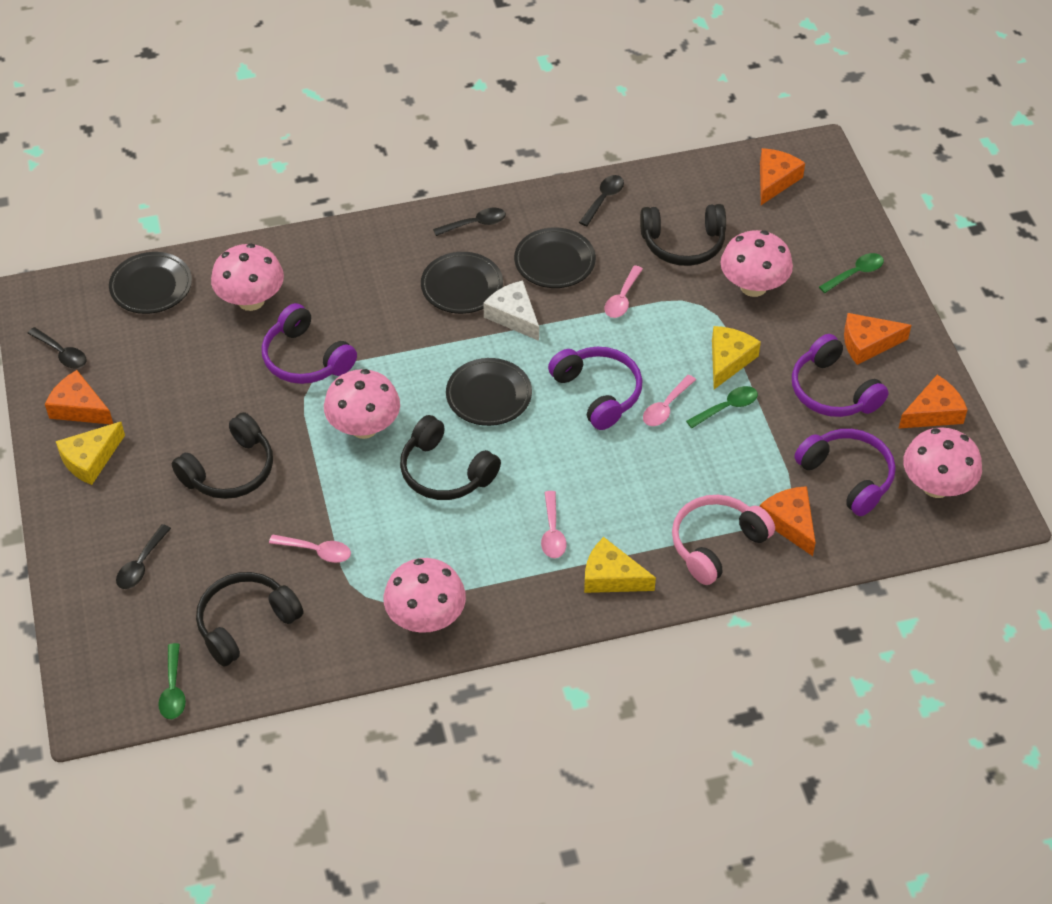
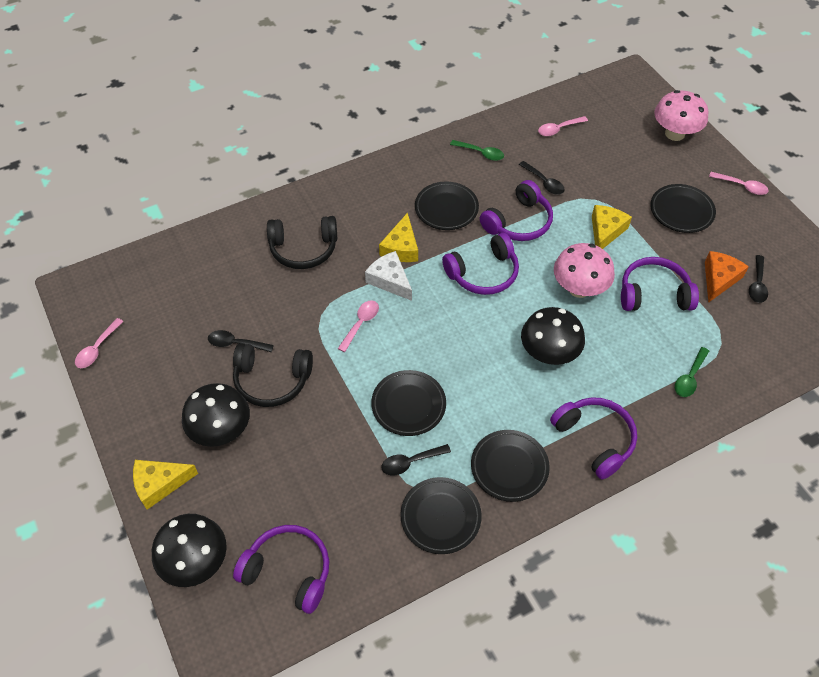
black headphones: [172,412,273,499] [196,572,303,667] [400,415,501,500] [640,204,726,266] = 4 -> [233,343,313,407] [267,216,337,269] = 2
black mushroom: none = 0 -> [152,514,227,587] [182,383,250,447] [521,307,585,365] = 3
black plate: [109,252,192,314] [421,252,503,314] [446,358,532,426] [514,228,596,288] = 4 -> [371,370,446,436] [400,477,482,554] [415,182,479,230] [471,430,550,502] [650,184,716,233] = 5
green spoon: [158,643,186,719] [686,386,758,428] [819,253,884,293] = 3 -> [450,140,504,161] [675,347,709,397] = 2
orange cheese: [45,370,113,424] [760,148,805,205] [760,486,816,556] [844,313,911,365] [898,375,967,429] = 5 -> [705,251,749,303] = 1
pink headphones: [672,495,775,585] = 1 -> none = 0
pink mushroom: [211,243,284,311] [324,369,400,439] [384,558,466,633] [721,230,793,297] [903,427,982,498] = 5 -> [554,243,615,298] [654,90,708,141] = 2
purple headphones: [262,303,357,384] [548,347,642,430] [792,334,889,417] [794,429,896,516] = 4 -> [233,525,329,614] [442,233,519,295] [480,180,553,241] [550,397,637,479] [621,257,699,311] = 5

